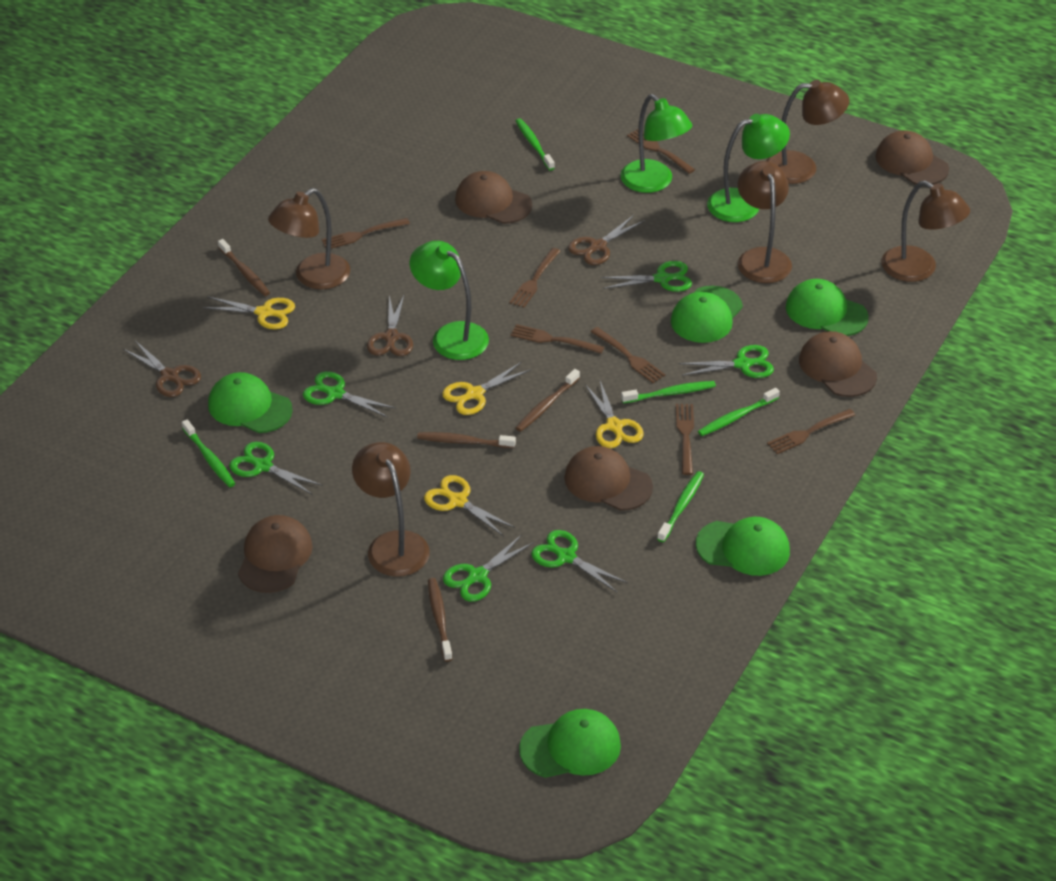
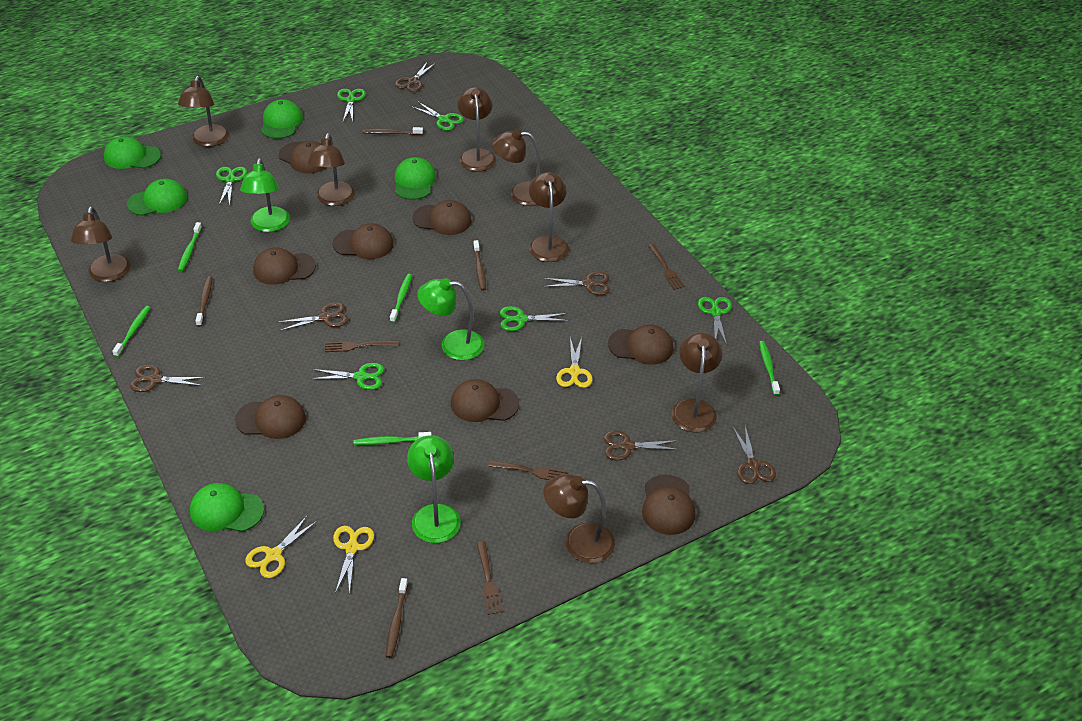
brown cap: [238,515,313,593] [455,171,532,224] [564,446,653,511] [799,331,877,397] [875,130,949,185] = 5 -> [235,395,306,439] [253,248,316,285] [279,141,327,174] [333,223,394,259] [412,200,472,235] [451,379,519,422] [608,324,673,365] [642,474,696,535] = 8
brown fork: [321,218,410,249] [509,248,560,308] [511,324,604,354] [591,327,665,383] [627,129,695,174] [676,404,694,475] [767,409,855,454] = 7 -> [325,340,398,352] [477,542,503,615] [488,460,568,480] [648,244,685,290] = 4
brown lamp: [268,188,350,289] [352,442,430,577] [738,161,792,283] [766,80,849,184] [881,180,970,282] = 5 -> [71,206,130,282] [178,76,229,147] [307,133,355,206] [458,87,496,172] [492,129,541,206] [529,172,569,262] [544,474,615,563] [672,332,723,433] = 8
brown scissors: [123,341,201,397] [367,295,413,356] [568,215,645,265] = 3 -> [130,365,206,392] [279,302,349,331] [395,61,436,92] [543,272,610,295] [604,431,680,461] [733,426,776,484] = 6
yellow scissors: [203,297,295,329] [424,475,515,536] [442,362,531,415] [585,381,644,448] = 4 -> [245,515,317,578] [333,526,374,594] [556,337,592,388] = 3

